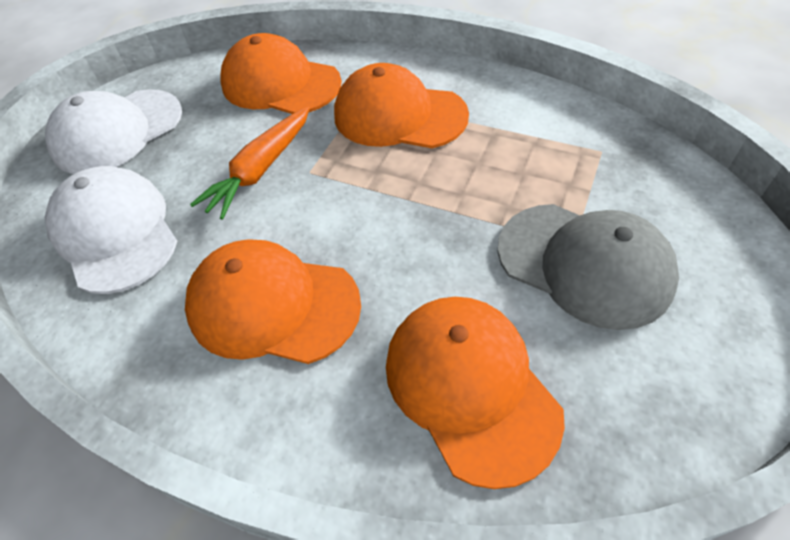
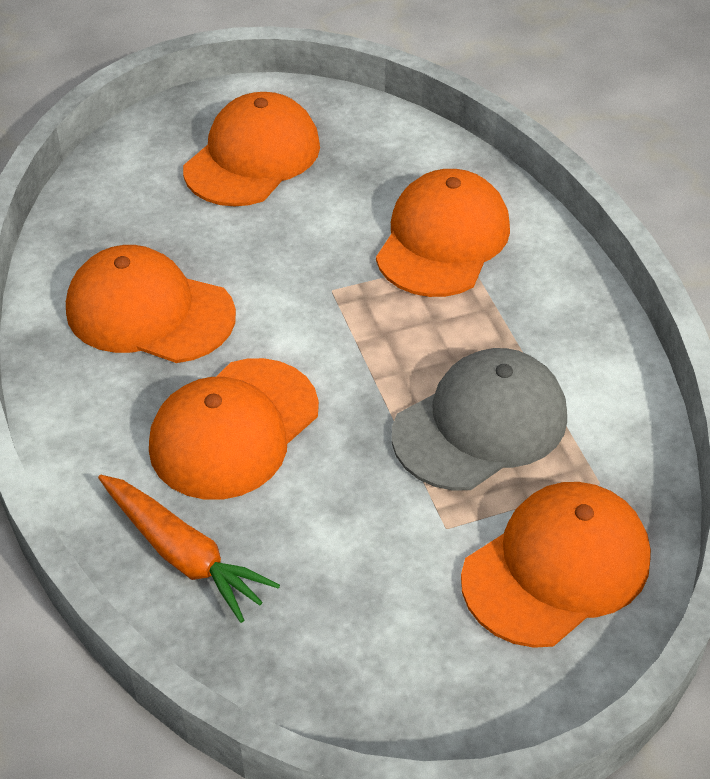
orange cap: [185,240,361,364] [220,33,342,114] [334,63,469,148] [386,297,565,489] = 4 -> [66,245,236,363] [149,358,319,500] [183,92,320,207] [376,169,510,297] [461,482,651,648] = 5
white cap: [45,89,182,174] [45,166,177,294] = 2 -> none = 0

